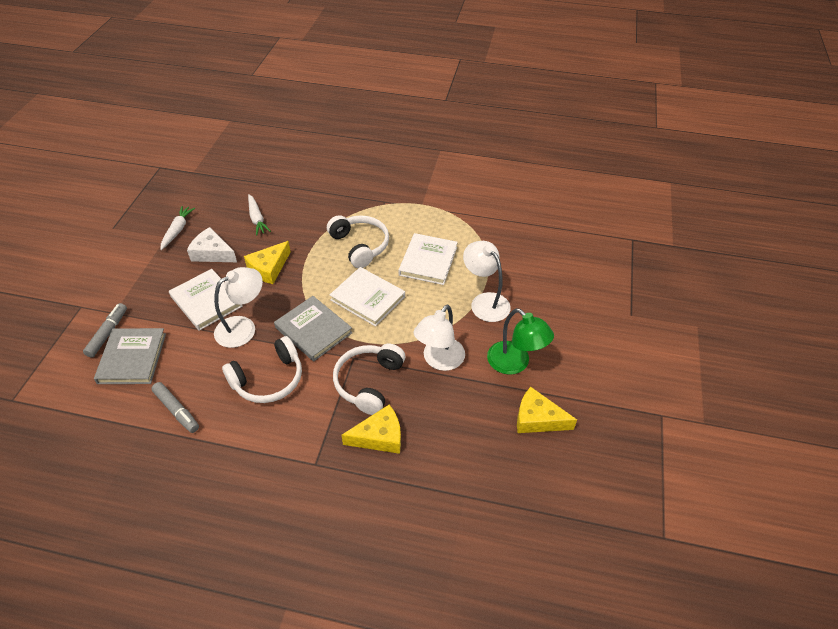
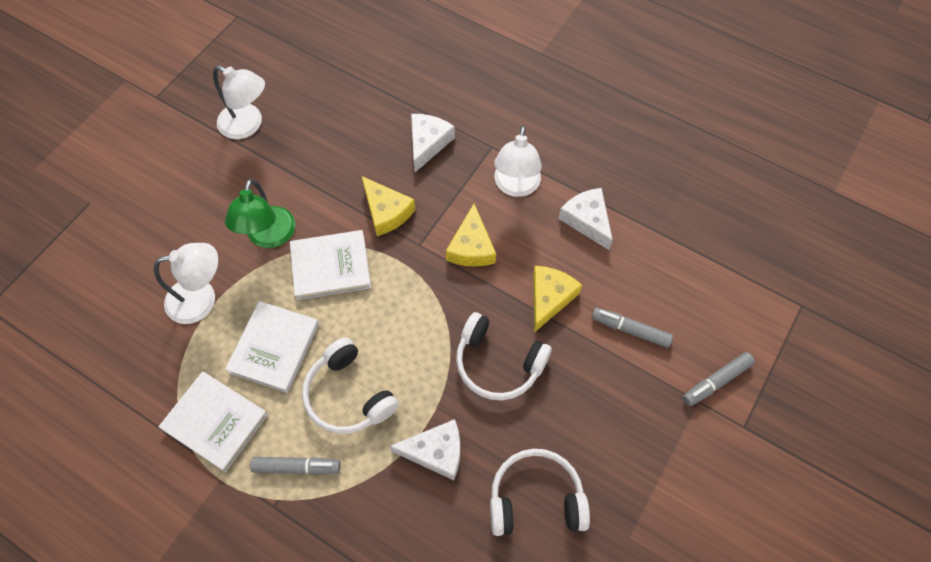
grey book: [94,328,166,384] [274,296,352,361] = 2 -> none = 0
grey marker: [83,303,127,358] [151,382,199,433] = 2 -> [250,457,341,475] [592,307,673,348] [683,352,755,406] = 3
white carrot: [160,206,195,250] [248,194,271,236] = 2 -> none = 0
white cheese: [187,227,237,262] = 1 -> [390,419,460,480] [411,114,455,172] [558,188,613,250] = 3

